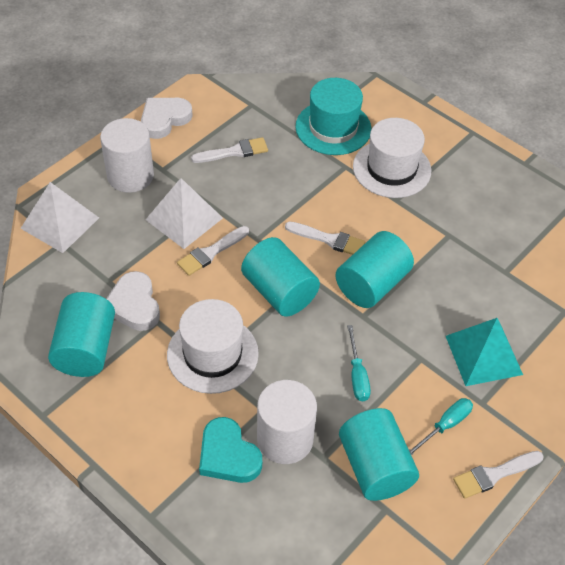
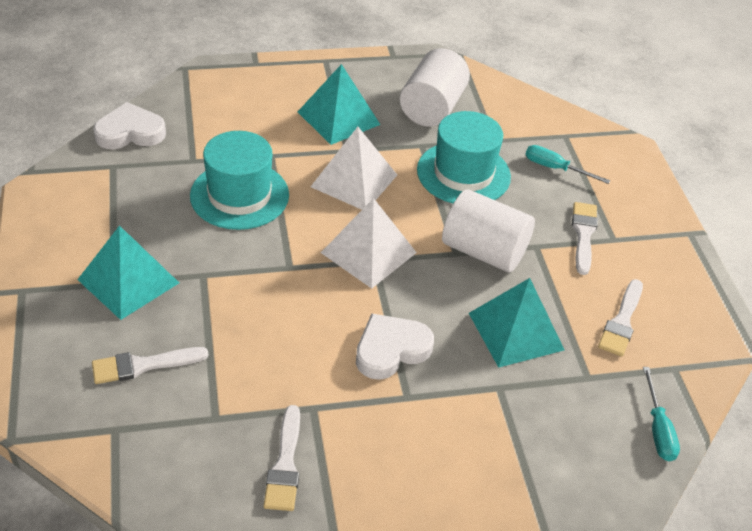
turquoise cylinder: [48,292,115,377] [241,237,320,317] [335,231,414,308] [339,408,419,501] = 4 -> none = 0
turquoise hat: [295,78,372,155] = 1 -> [190,131,289,230] [417,111,511,204] = 2
turquoise heart: [199,417,262,483] = 1 -> none = 0
turquoise pyramid: [446,318,523,386] = 1 -> [77,225,179,320] [298,64,381,145] [469,278,564,368] = 3
white hat: [167,299,259,394] [353,118,431,198] = 2 -> none = 0

